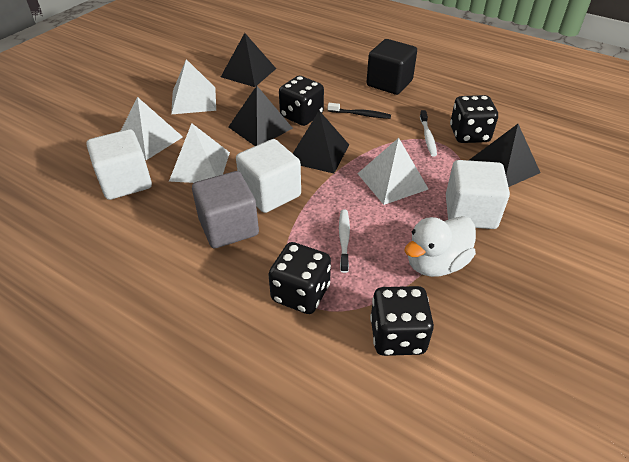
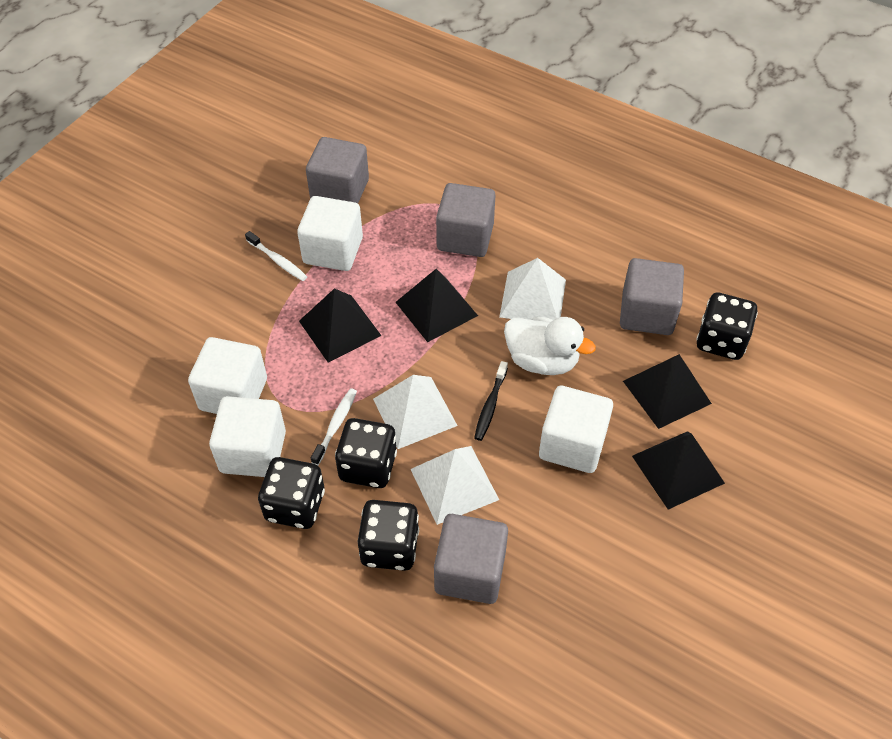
black cube: [366,39,417,95] = 1 -> none = 0
grey cube: [192,171,259,248] = 1 -> [306,137,369,203] [434,514,508,604] [436,183,495,257] [620,258,684,335] = 4
white cube: [87,129,152,200] [236,139,301,213] [446,160,510,229] = 3 -> [188,337,267,414] [209,396,286,477] [297,196,363,271] [539,386,613,473] = 4
white pyramid: [121,97,183,160] [169,123,230,183] [171,59,216,114] [357,138,428,205] = 4 -> [373,375,458,449] [411,446,499,525] [499,258,566,320] = 3

